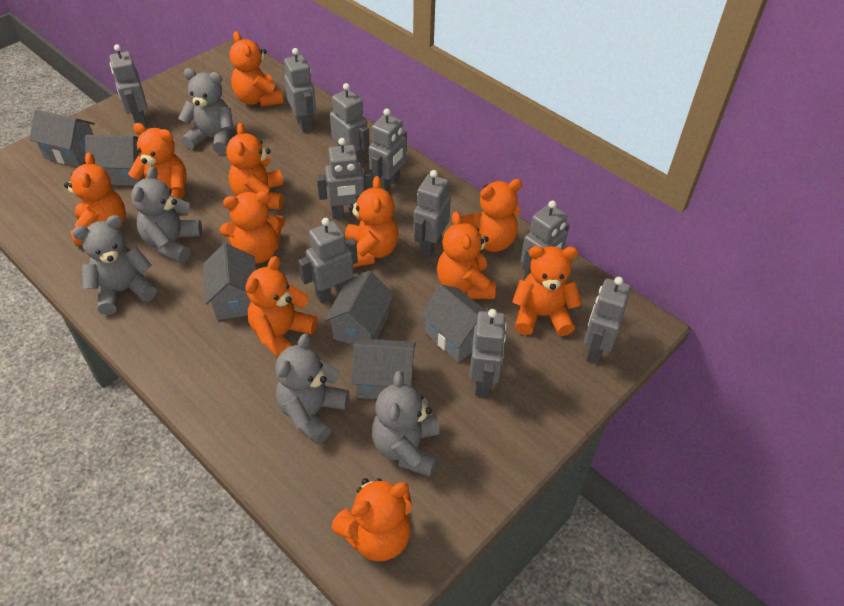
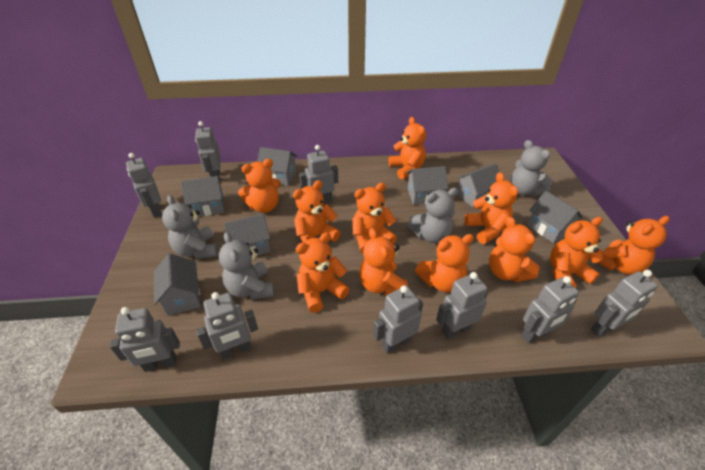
grey house: [30,110,95,167] [85,135,142,186] [203,243,256,320] [325,271,395,345] [351,338,416,399] [420,284,487,362] = 6 -> [154,253,201,316] [181,176,224,216] [224,213,271,256] [257,147,297,186] [407,166,448,205] [457,163,499,208] [527,191,582,243] = 7
grey robot: [109,44,148,128] [284,48,316,132] [298,218,358,303] [316,138,373,220] [330,83,370,165] [369,108,407,192] [413,170,451,258] [469,309,507,397] [521,200,570,280] [584,277,631,365] = 10 -> [110,307,180,372] [126,153,162,218] [195,121,221,182] [196,292,258,359] [299,145,338,204] [373,286,423,354] [436,272,488,339] [521,276,579,344] [591,270,658,337] = 9
grey teddy bear: [72,215,157,315] [131,166,202,263] [178,68,233,154] [275,333,349,444] [372,371,439,477] = 5 -> [162,195,218,259] [219,232,274,300] [407,188,458,243] [511,140,553,197] = 4

